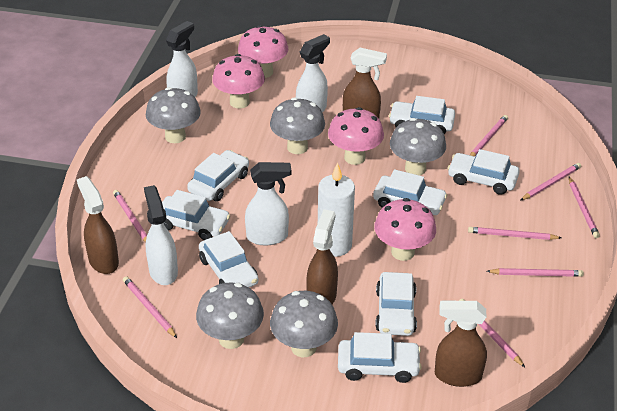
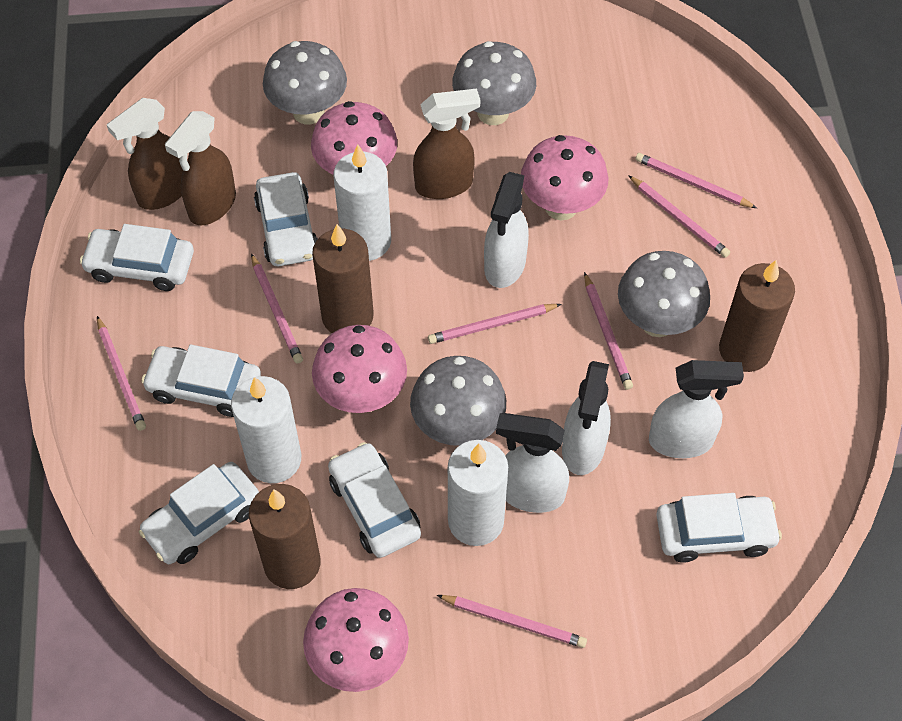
brown candle: none = 0 -> [249,484,321,589] [312,224,374,333] [719,260,795,372] = 3
brown spray bottle: [77,176,119,274] [306,209,338,304] [343,48,387,118] [435,301,487,387] = 4 -> [107,98,183,210] [165,111,236,225] [413,89,480,199] = 3
grey mushroom: [146,87,201,143] [196,282,264,349] [270,97,325,154] [270,291,338,357] [390,118,446,175] = 5 -> [263,41,347,125] [410,356,506,446] [452,41,536,125] [618,251,710,337] = 4
pink pencil: [113,190,147,243] [123,276,177,338] [459,299,525,367] [468,227,561,240] [470,115,508,156] [487,268,584,277] [521,163,581,200] [569,177,600,238] = 8 -> [97,316,146,431] [251,253,303,364] [428,304,562,344] [437,595,587,648] [584,272,633,390] [628,175,730,258] [635,153,757,208] = 7
white candle: [318,163,355,257] = 1 -> [231,376,301,483] [334,144,391,261] [448,440,508,546] = 3
white car: [162,190,230,240] [187,150,249,202] [199,231,259,287] [338,332,422,383] [373,169,447,215] [375,272,417,336] [389,96,455,134] [448,149,520,195] = 8 -> [80,224,194,291] [139,462,259,564] [141,344,261,417] [254,172,318,266] [328,442,421,558] [656,493,782,562] = 6

